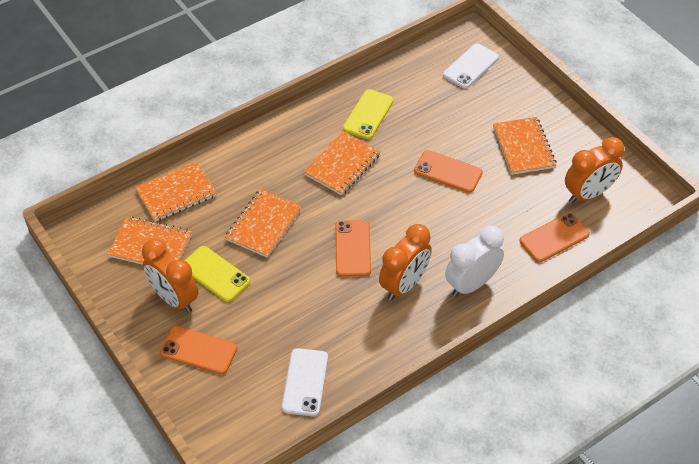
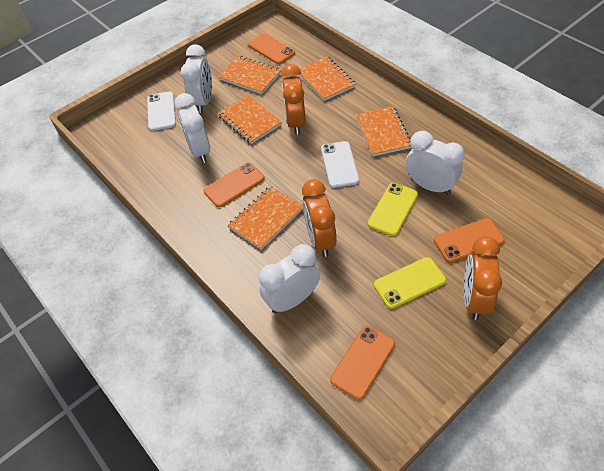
white clock: [445,226,504,297] = 1 -> [175,93,210,163] [181,44,212,113] [259,244,321,314] [406,131,465,195] = 4

